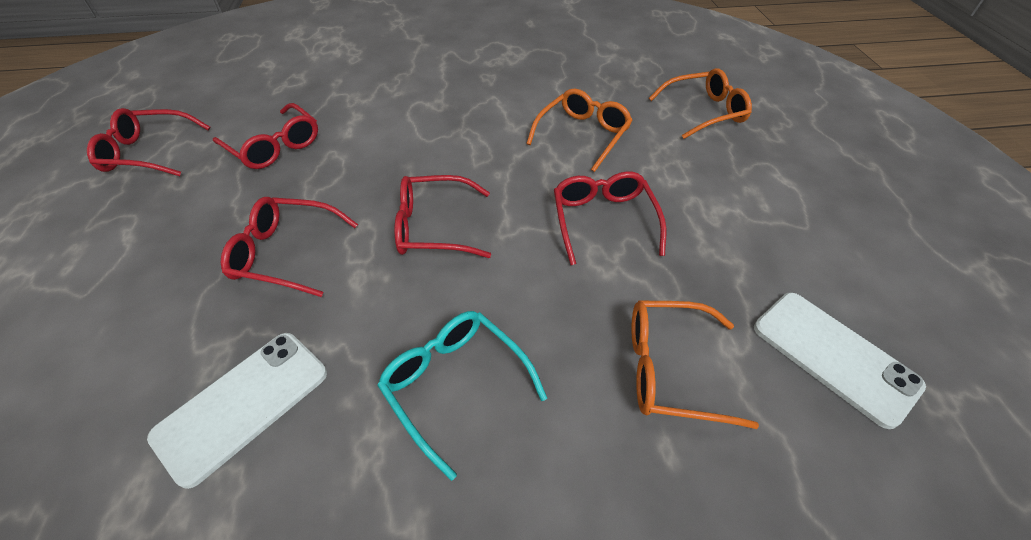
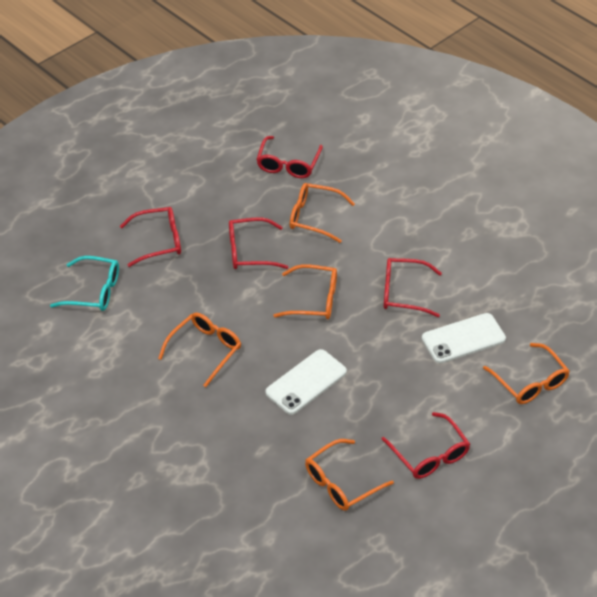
orange glasses: [526,89,633,172] [631,300,759,429] [649,68,752,139] = 3 -> [158,312,241,387] [273,264,337,320] [290,183,355,243] [305,439,394,511] [483,343,570,404] = 5

